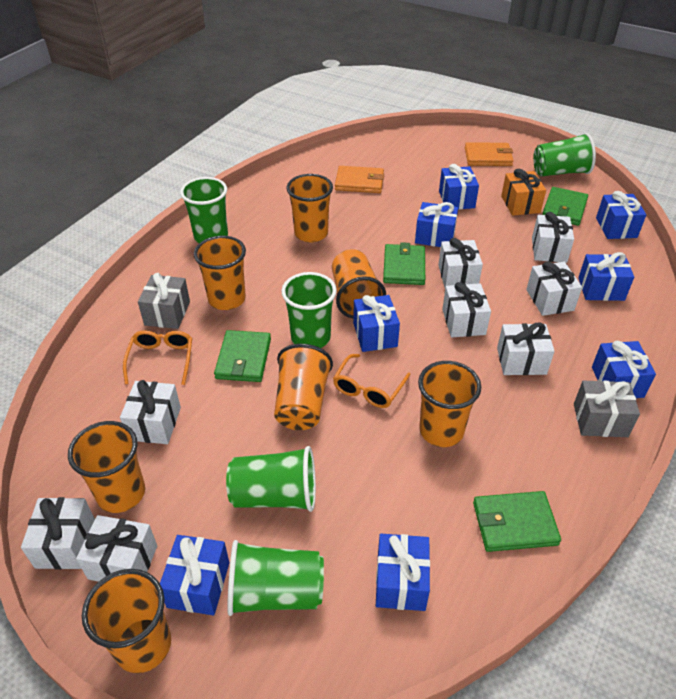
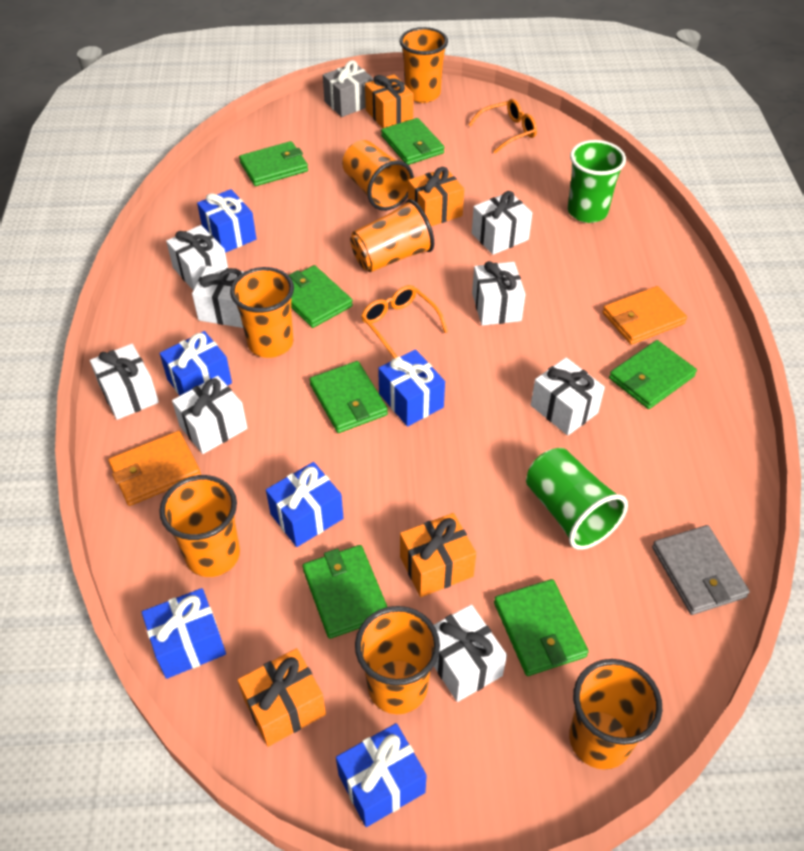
blue gift: [160,535,229,615] [353,295,400,352] [376,534,430,611] [415,202,458,247] [439,164,479,210] [578,252,634,301] [592,341,656,398] [596,191,646,239] = 8 -> [142,588,226,679] [160,331,232,395] [197,189,256,253] [266,462,343,547] [336,723,427,827] [378,349,445,427] = 6
green cup: [180,177,228,243] [226,446,316,512] [227,540,324,616] [281,272,337,348] [533,133,596,177] = 5 -> [526,448,628,550] [568,140,626,223] = 2
green wallet: [214,330,271,382] [383,242,425,285] [473,491,561,552] [542,187,588,226] = 4 -> [239,141,308,186] [289,265,353,328] [303,545,387,639] [309,361,388,433] [381,118,444,165] [494,579,589,676] [609,340,697,409] = 7
grey gift: [138,273,190,329] [574,381,640,437] = 2 -> [323,60,373,117] = 1
grey wallet: none = 0 -> [652,525,750,615] = 1
orange gift: [501,169,546,216] = 1 -> [238,648,326,747] [365,74,413,128] [400,513,476,597] [408,167,464,226] = 4

